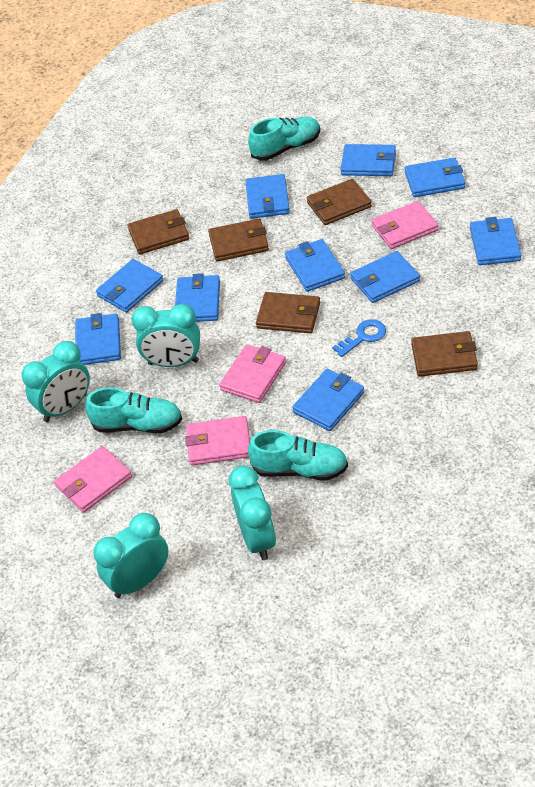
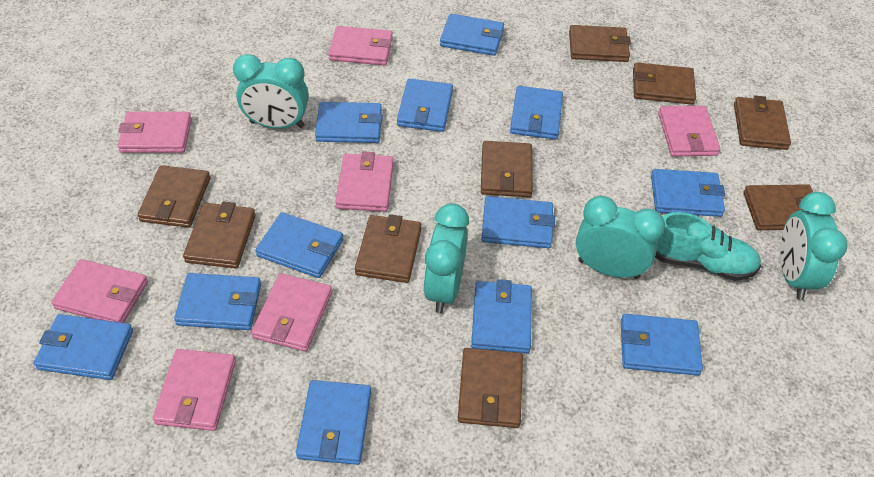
blue key: [332,319,386,357] = 1 -> none = 0
blue wallet: [75,313,121,365] [96,259,163,313] [175,273,220,322] [245,174,290,219] [285,239,345,292] [292,369,364,431] [340,144,396,176] [350,251,420,303] [405,158,465,197] [470,217,521,265] = 10 -> [34,314,133,380] [174,273,261,330] [256,212,343,278] [296,380,371,465] [315,102,382,143] [397,79,453,132] [440,14,504,56] [471,279,532,353] [481,196,555,248] [510,86,563,140] [621,314,703,376] [651,169,725,217] = 12
brown wallet: [128,209,189,254] [208,219,269,262] [256,292,320,333] [307,179,372,225] [411,331,478,377] = 5 -> [138,165,210,228] [183,201,256,268] [355,214,422,283] [458,348,523,428] [481,141,533,197] [569,25,631,62] [633,62,696,105] [734,95,791,150] [743,184,813,230] = 9
pink wallet: [54,446,132,513] [185,416,250,466] [219,344,286,403] [371,201,439,249] = 4 -> [51,259,148,323] [117,112,192,153] [153,349,236,431] [251,273,332,352] [328,26,393,65] [335,151,394,212] [658,106,721,156] = 7
turquoise shoe: [85,387,182,433] [248,117,320,161] [248,430,348,480] = 3 -> [655,212,761,281] = 1

